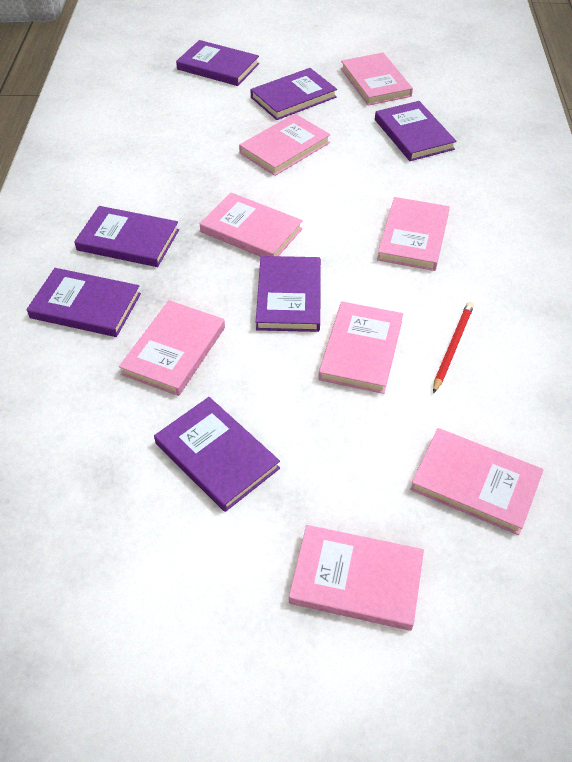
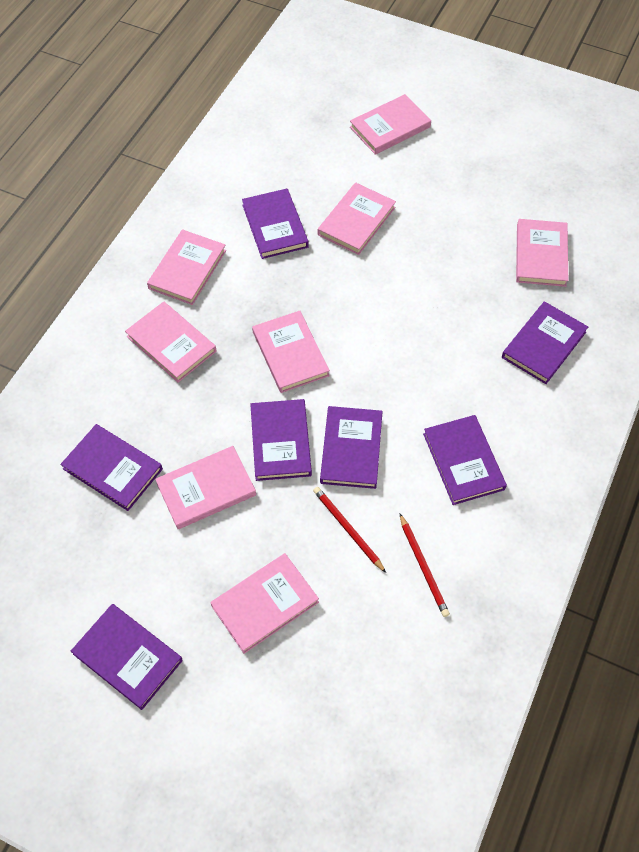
red pencil: [433,302,474,394] = 1 -> [313,487,386,573] [400,514,450,617] = 2

